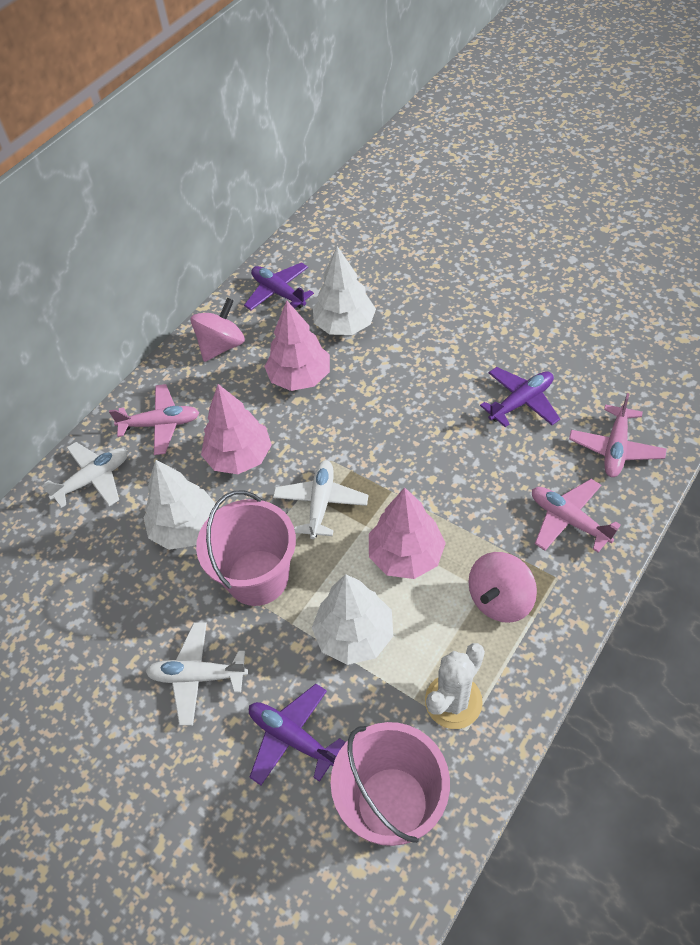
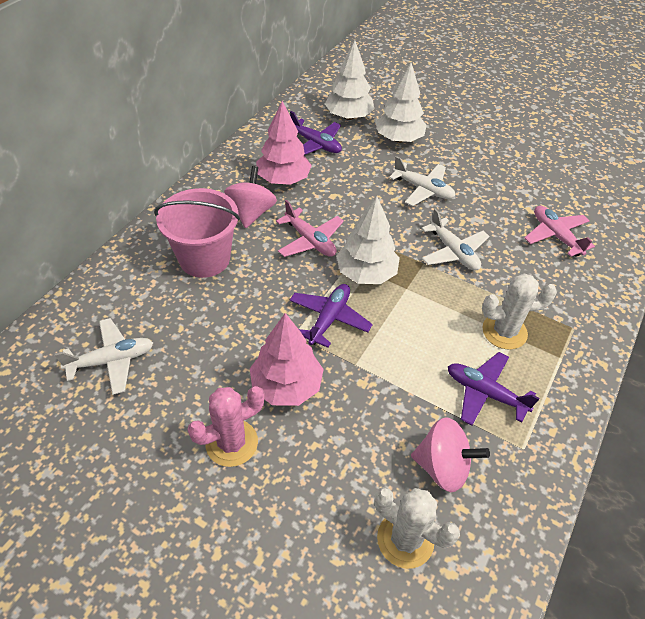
pink bucket: [196,490,296,606] [331,722,450,846] = 2 -> [154,188,240,278] = 1
pink cactus: none = 0 -> [187,386,265,467] = 1
pink plane: [109,384,199,455] [532,479,621,553] [569,393,667,477] = 3 -> [276,200,344,257] [524,206,595,257] = 2
pink tree: [201,384,272,474] [264,300,330,391] [369,487,446,579] = 3 -> [250,313,324,406] [256,101,312,185] = 2
white cactus: [425,643,485,729] = 1 -> [374,487,460,569] [482,274,557,350] = 2

